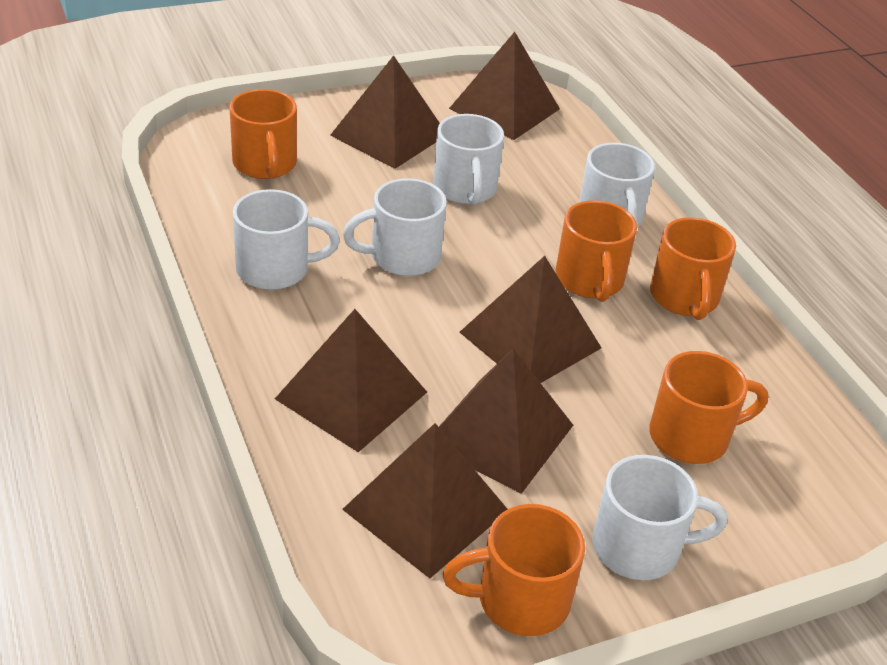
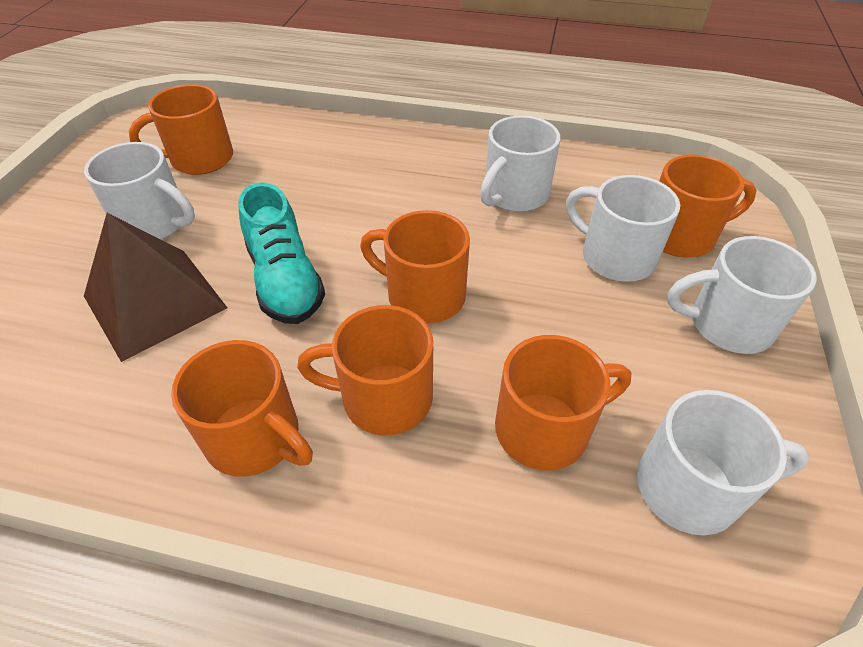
brown pyramid: [275,309,427,452] [330,56,440,169] [342,423,507,578] [439,349,573,494] [449,32,560,140] [459,256,601,383] = 6 -> [84,213,227,362] = 1
orange mug: [229,89,297,179] [442,504,585,636] [556,200,637,302] [649,351,768,464] [650,217,736,320] = 5 -> [129,84,233,175] [171,340,313,477] [297,305,433,435] [360,210,470,324] [495,335,631,470] [659,154,757,258] = 6
turquoise shoe: none = 0 -> [238,182,325,324] = 1

